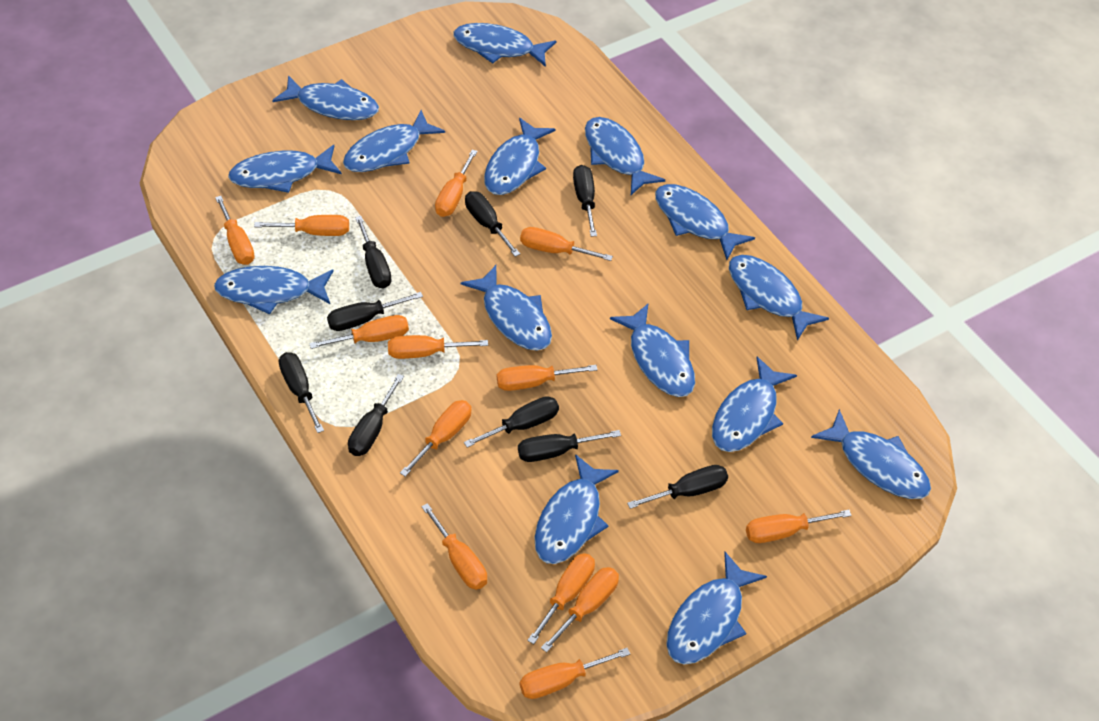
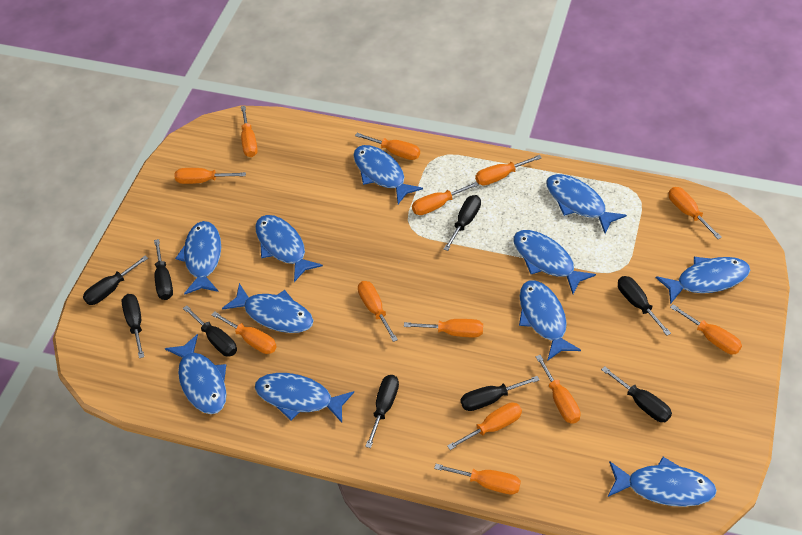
blue fish: [214,266,333,314] [228,145,342,193] [272,75,379,120] [343,110,445,172] [453,23,556,67] [461,265,552,351] [484,118,556,195] [534,454,619,564] [585,117,665,195] [610,304,695,397] [655,184,755,260] [666,552,767,664] [712,357,797,452] [729,255,829,341] [811,409,931,499] = 15 -> [165,334,227,414] [175,221,221,295] [222,283,314,333] [255,215,323,282] [255,373,354,423] [353,145,423,204] [513,230,596,294] [519,280,581,361] [546,174,627,234] [608,457,717,507] [656,257,750,304] = 11

